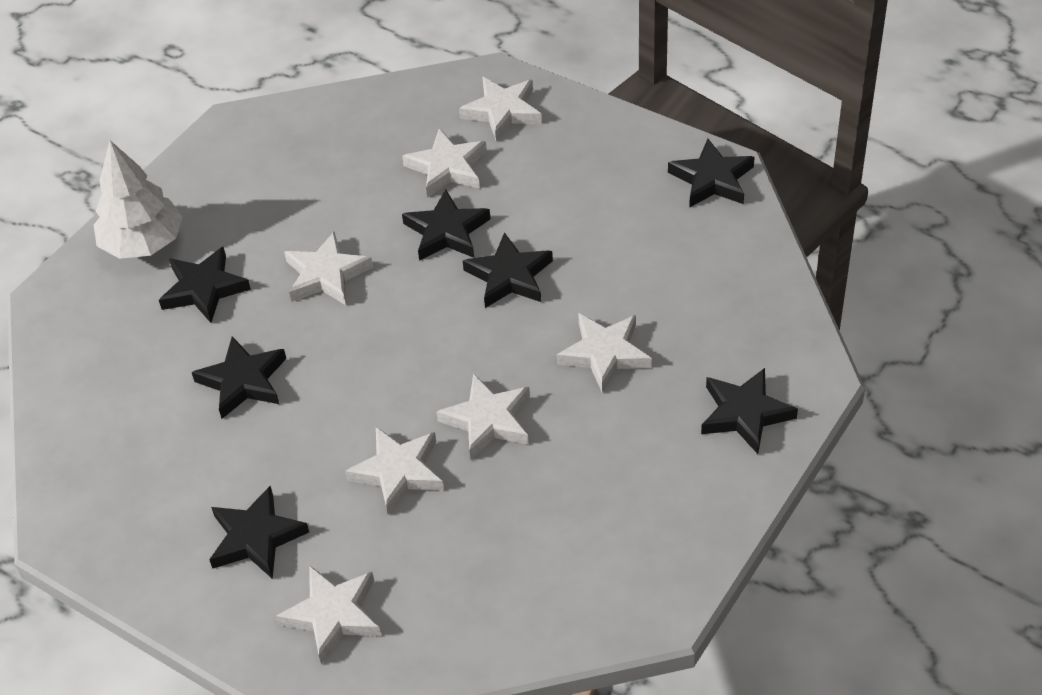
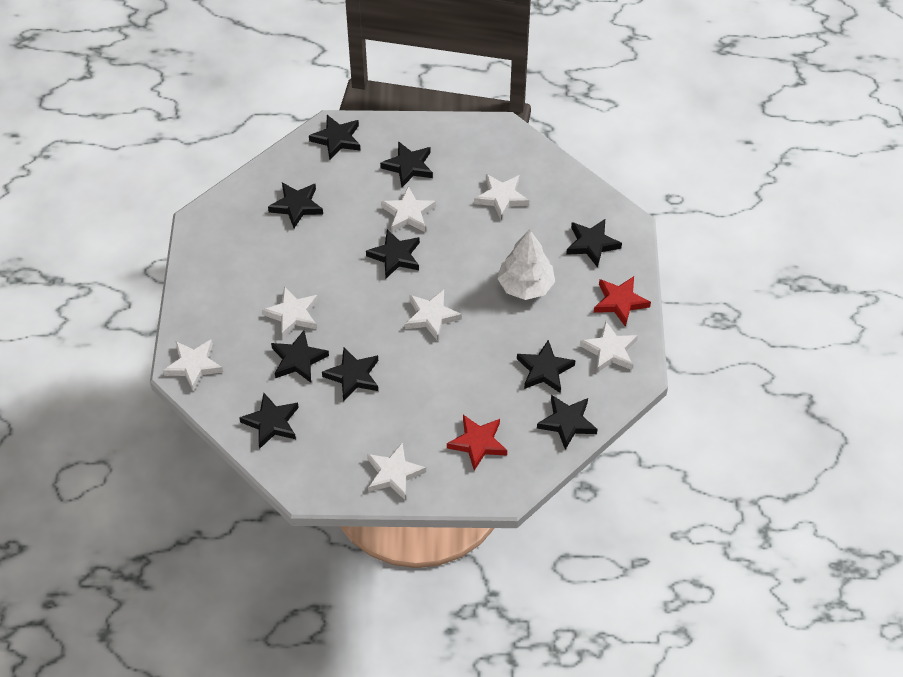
black star: [159,247,251,323] [192,336,286,419] [209,486,309,579] [402,189,491,261] [463,232,553,308] [668,139,755,208] [701,368,798,454] = 7 -> [239,393,299,449] [268,182,323,228] [271,330,329,383] [309,115,361,160] [322,348,378,401] [366,229,420,278] [380,141,433,187] [517,340,576,393] [537,395,598,450] [566,219,622,268] = 10
red star: none = 0 -> [447,415,507,471] [594,276,651,327] = 2

